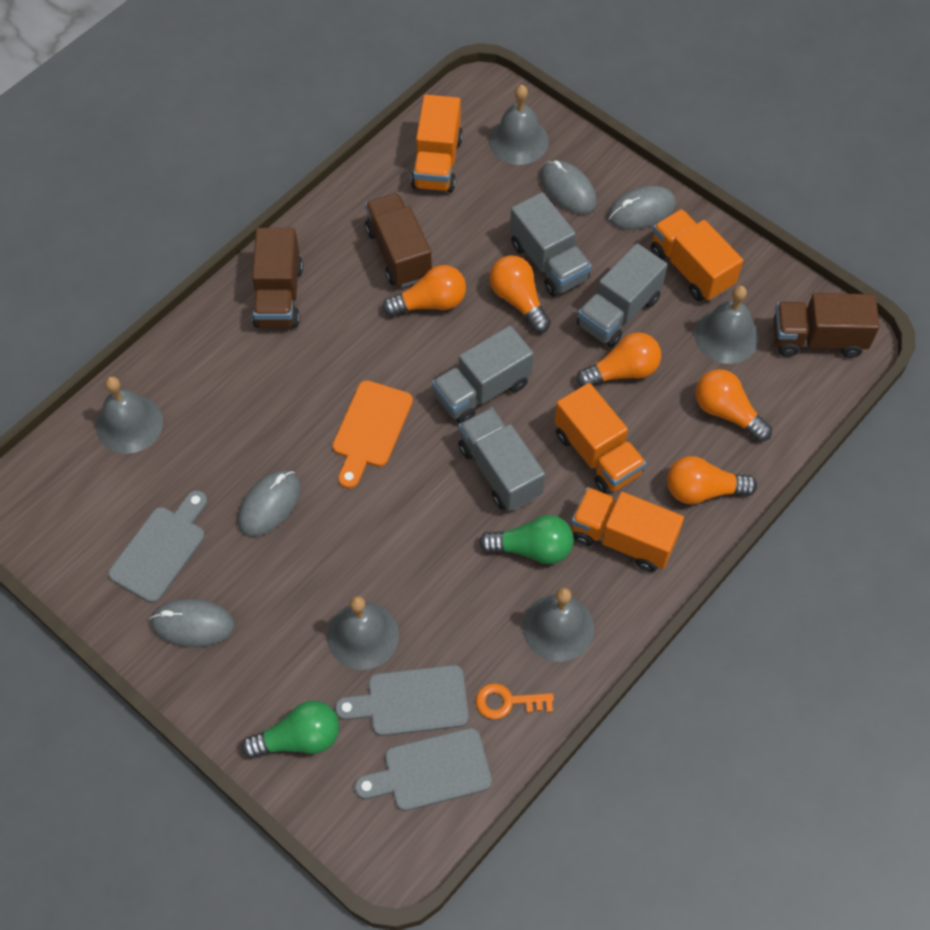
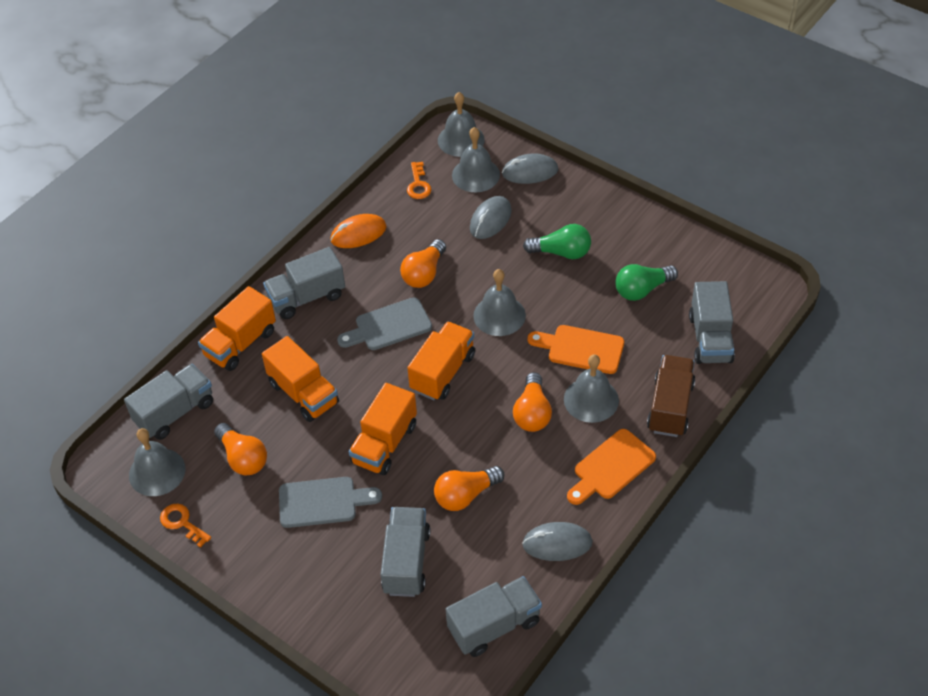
brown truck: [252,228,303,328] [365,193,432,287] [773,293,880,358] = 3 -> [647,355,695,437] = 1
grey cutting board: [108,490,207,603] [335,665,469,736] [355,728,492,811] = 3 -> [279,477,382,528] [337,297,432,350] = 2
grey mouse: [149,599,235,647] [238,470,301,537] [540,160,597,214] [608,186,676,230] = 4 -> [470,196,512,239] [502,153,558,184] [522,522,593,561] = 3
grey truck: [432,326,534,424] [458,407,545,511] [510,192,592,297] [577,243,668,347] = 4 -> [124,364,213,440] [263,247,345,319] [381,507,430,597] [446,576,542,657] [689,281,735,364] = 5
orange cutting board: [332,380,413,489] = 1 -> [528,325,624,374] [567,429,656,505] = 2
orange key: [476,683,554,719] = 1 -> [160,504,211,548] [407,162,432,199] = 2
orange light bulb: [382,265,466,317] [489,255,551,333] [576,332,661,387] [667,456,757,504] [695,369,772,442] = 5 -> [214,423,267,475] [400,239,446,288] [434,466,505,511] [513,372,552,432] = 4
orange mouse: none = 0 -> [330,214,387,248] = 1

